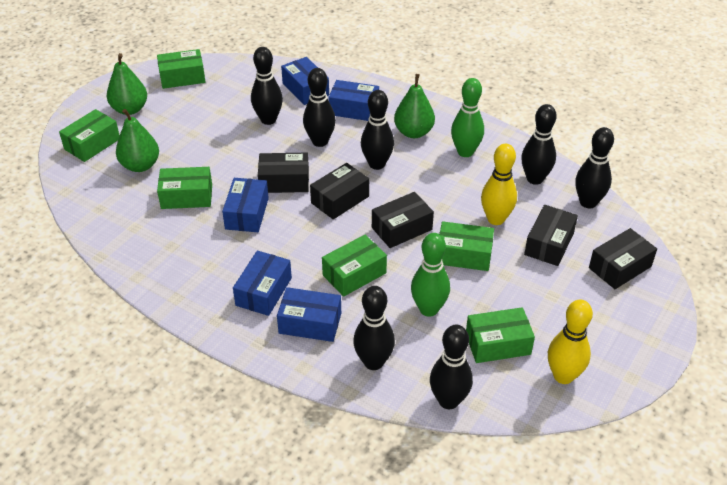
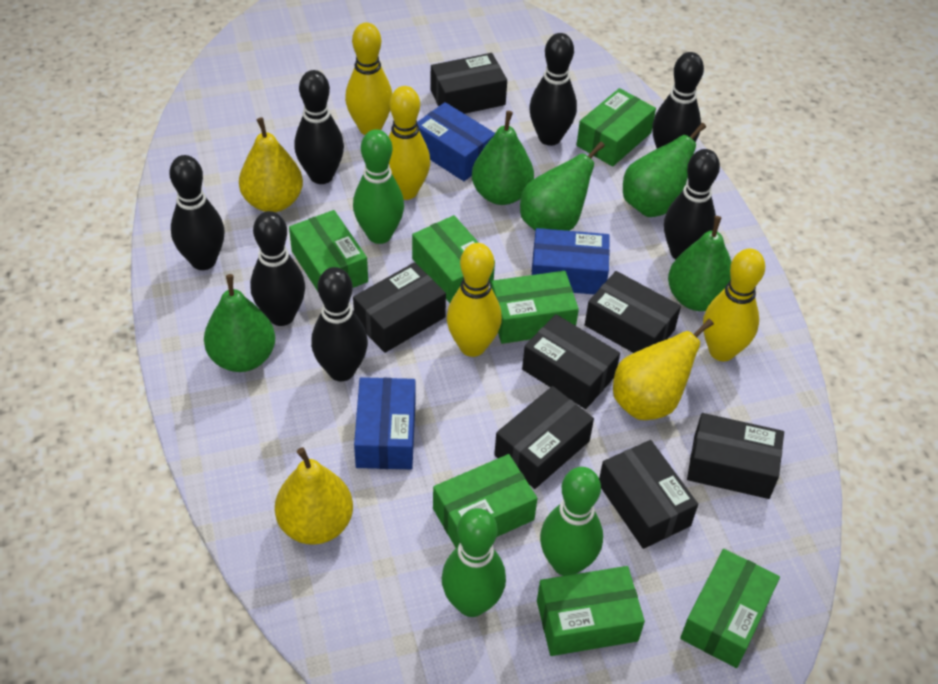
black box: [258,153,309,193] [310,163,369,220] [372,192,434,248] [524,205,578,266] [589,228,657,289] = 5 -> [353,262,446,353] [430,53,507,114] [494,386,594,489] [522,314,620,409] [585,271,681,353] [599,440,698,549] [687,413,784,499] = 7
blue box: [222,178,269,232] [233,251,292,316] [277,287,341,342] [281,57,329,105] [328,80,379,121] = 5 -> [354,377,415,470] [417,102,495,181] [532,228,610,294] = 3
green bowling pin: [411,233,450,317] [451,78,484,157] = 2 -> [353,129,404,244] [442,508,506,617] [540,467,603,576] = 3
green box: [59,109,120,162] [157,49,205,89] [157,167,212,209] [322,235,387,297] [439,221,494,271] [466,307,535,363] = 6 -> [289,210,368,291] [412,215,495,303] [433,454,537,548] [491,271,579,344] [537,566,645,656] [577,88,656,167] [680,549,780,668] = 7
green pear: [107,53,147,115] [116,109,159,172] [394,74,435,138] = 3 -> [204,274,275,372] [472,111,534,205] [520,142,605,231] [623,123,706,217] [668,216,731,311] = 5
yellow bowling pin: [481,144,517,225] [548,299,593,384] = 2 -> [345,23,392,135] [388,86,430,200] [447,243,502,357] [703,249,765,361] = 4
yellow pear: none = 0 -> [239,117,303,212] [275,447,353,545] [613,319,714,420] = 3

